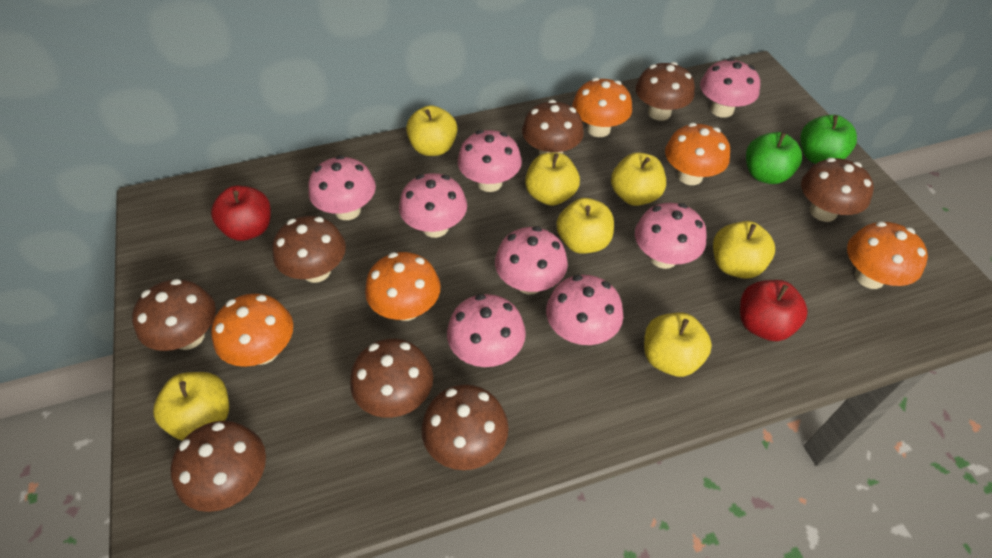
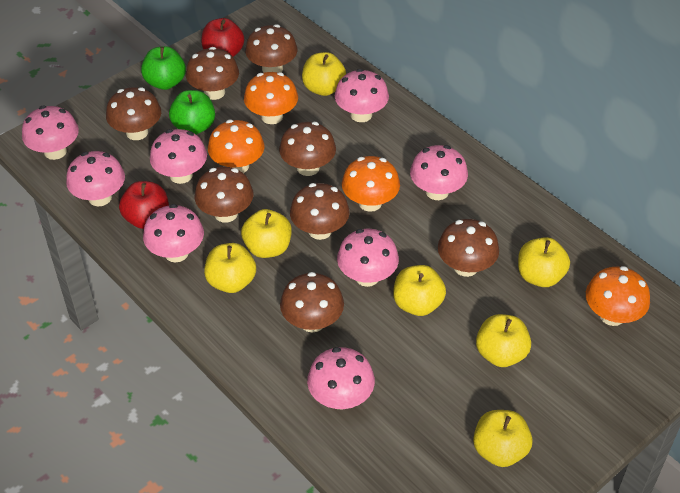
orange mushroom: [211,294,293,367] [365,252,440,321] [572,78,632,137] [665,123,730,185] [847,222,928,289] = 5 -> [208,120,264,173] [244,72,298,124] [342,156,400,212] [586,266,650,326] = 4

